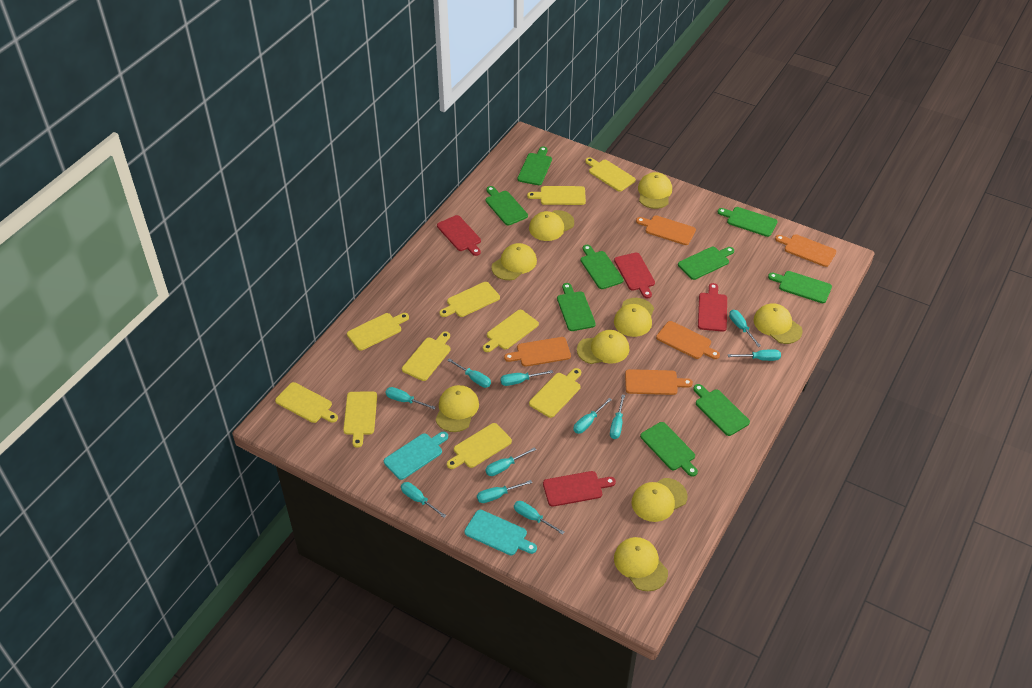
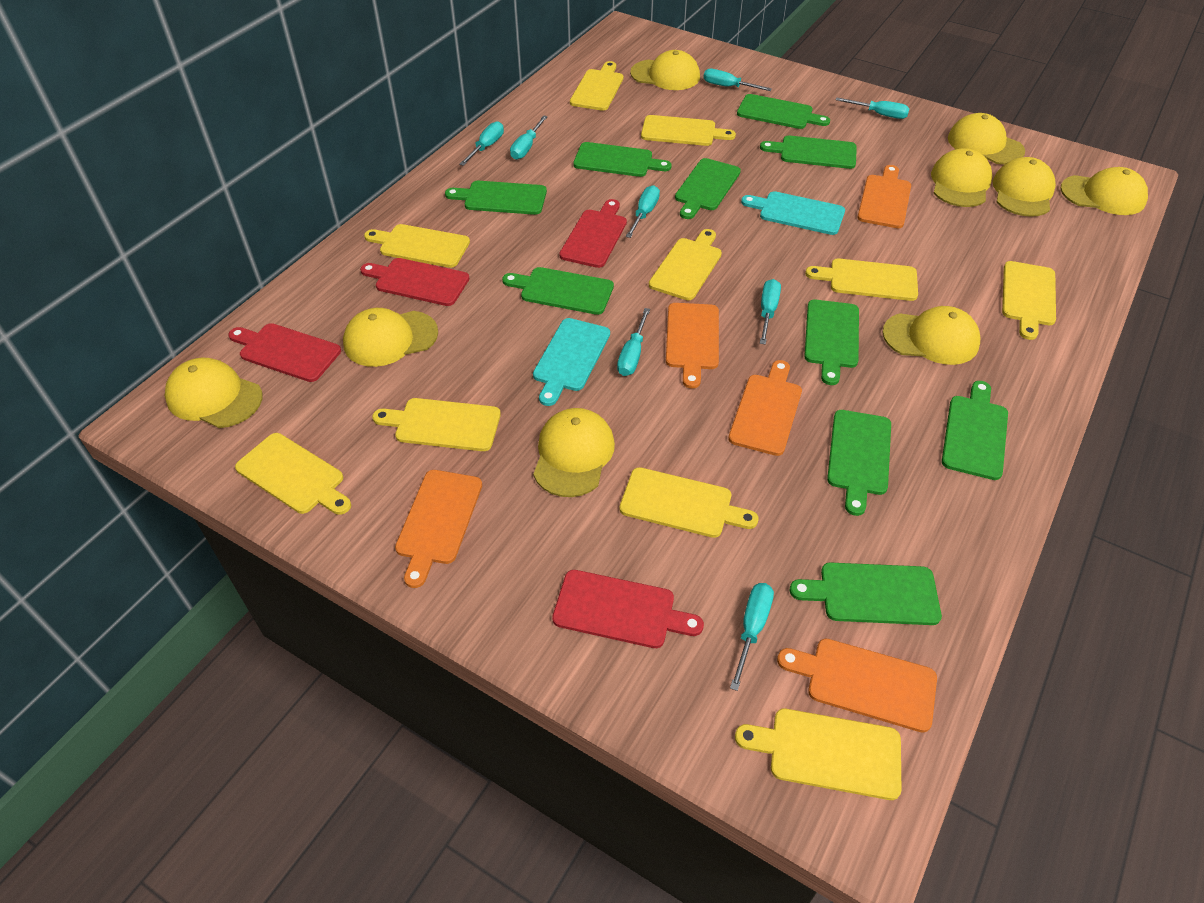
green cutting board: [486,186,528,225] [517,146,552,185] [557,283,596,331] [581,245,624,289] [640,422,698,477] [678,247,734,280] [693,384,750,436] [718,207,778,237] [768,271,832,303] = 9 -> [445,181,547,215] [502,267,614,315] [573,142,672,177] [675,158,741,219] [737,94,830,129] [760,136,857,169] [790,562,942,625] [804,300,859,385] [827,410,891,516] [942,381,1008,480] = 10
turquoise screwdriver: [385,387,436,409] [401,482,446,518] [447,358,491,388] [477,480,532,503] [485,447,536,476] [500,370,553,386] [514,501,564,535] [573,398,612,434] [610,395,625,439] [728,349,781,361] [729,310,761,347] = 11 -> [459,121,504,166] [510,115,548,160] [617,308,650,376] [626,185,660,238] [703,69,772,91] [730,583,774,691] [760,279,781,345] [836,97,910,119] = 8

